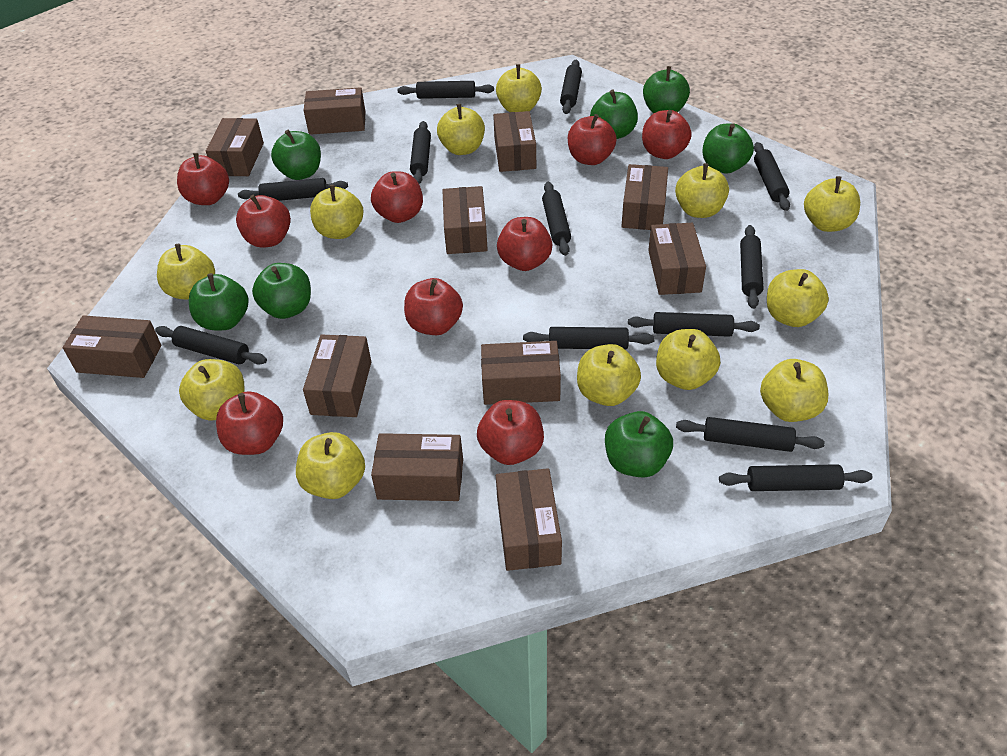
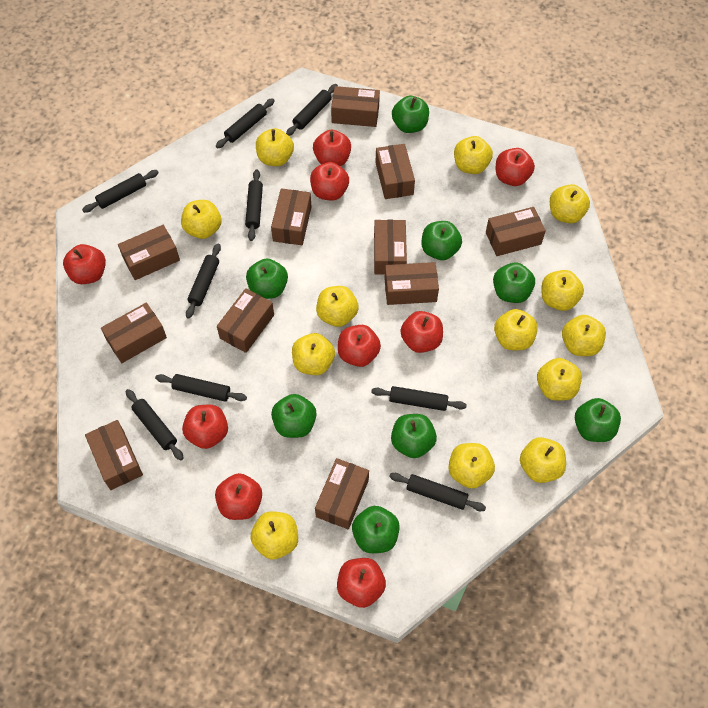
black rolling pin: [155,326,267,365] [238,178,348,201] [398,81,494,99] [410,121,431,184] [523,327,655,350] [542,182,571,256] [560,60,582,114] [628,312,760,337] [676,417,825,452] [719,464,872,491] [740,225,763,309] [754,142,790,211] = 12 -> [82,170,159,213] [125,389,184,460] [155,374,247,402] [186,243,221,319] [216,98,275,149] [245,169,263,241] [286,84,338,136] [371,386,467,411] [389,473,486,511] = 9
green apple: [189,273,249,330] [252,263,311,319] [271,130,321,180] [590,90,638,139] [605,411,673,478] [643,66,690,113] [703,123,754,174] = 7 -> [246,258,288,299] [271,394,317,438] [352,506,400,553] [391,414,437,458] [392,96,429,133] [422,221,462,260] [493,263,535,303] [575,398,621,442] = 8
yellow apple: [157,244,215,300] [179,359,244,421] [296,432,365,499] [310,185,363,239] [437,104,485,155] [496,64,542,112] [577,344,641,406] [656,329,720,390] [675,163,729,218] [760,359,829,422] [767,269,829,327] [804,176,860,232] = 12 -> [181,200,221,239] [250,511,298,559] [256,128,294,166] [292,333,335,375] [316,286,359,327] [448,443,495,489] [454,136,493,174] [494,309,538,350] [520,437,566,483] [537,358,582,401] [542,270,584,311] [550,184,590,223] [562,315,606,356] = 13

